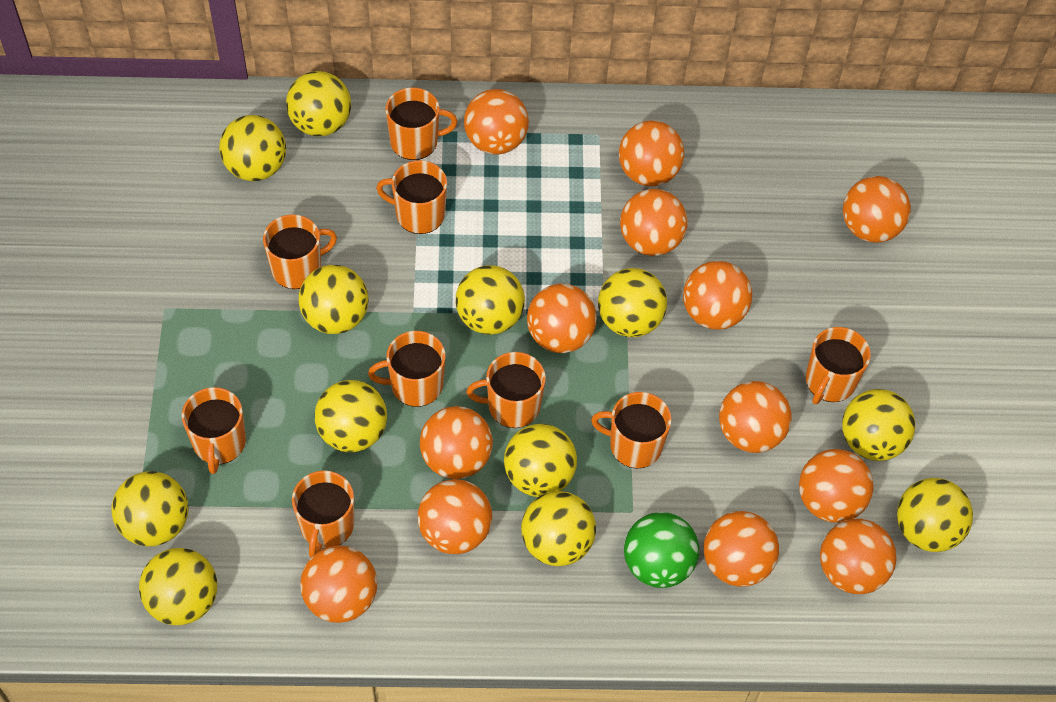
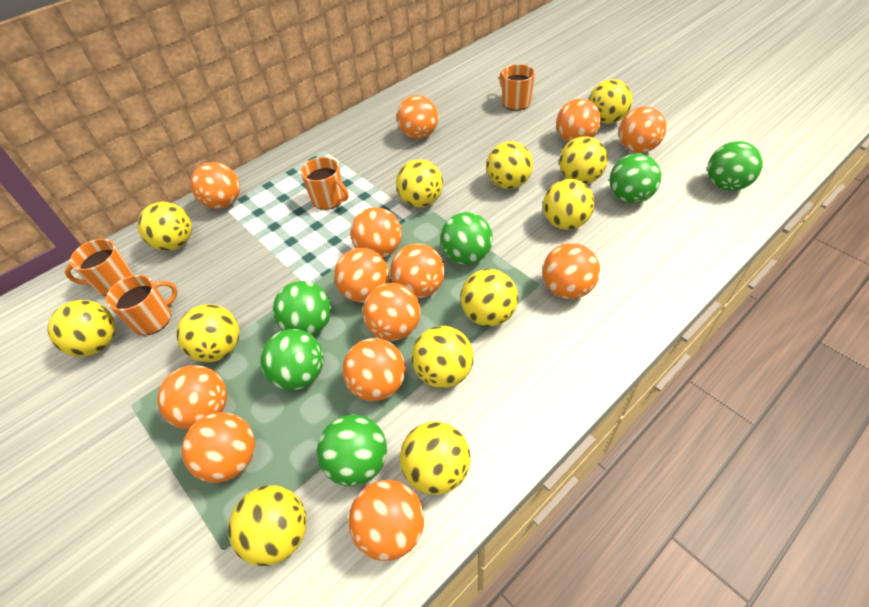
green ball: [624,512,699,588] = 1 -> [260,329,324,390] [273,281,331,336] [317,415,387,486] [440,212,493,265] [610,154,661,203] [708,141,763,191] = 6
orange mug: [182,387,246,474] [263,214,337,289] [292,471,354,557] [368,331,445,407] [376,160,447,234] [386,87,457,160] [466,352,546,428] [591,392,671,469] [806,327,871,404] = 9 -> [65,239,133,296] [106,275,178,335] [301,157,349,210] [499,64,535,111] = 4

